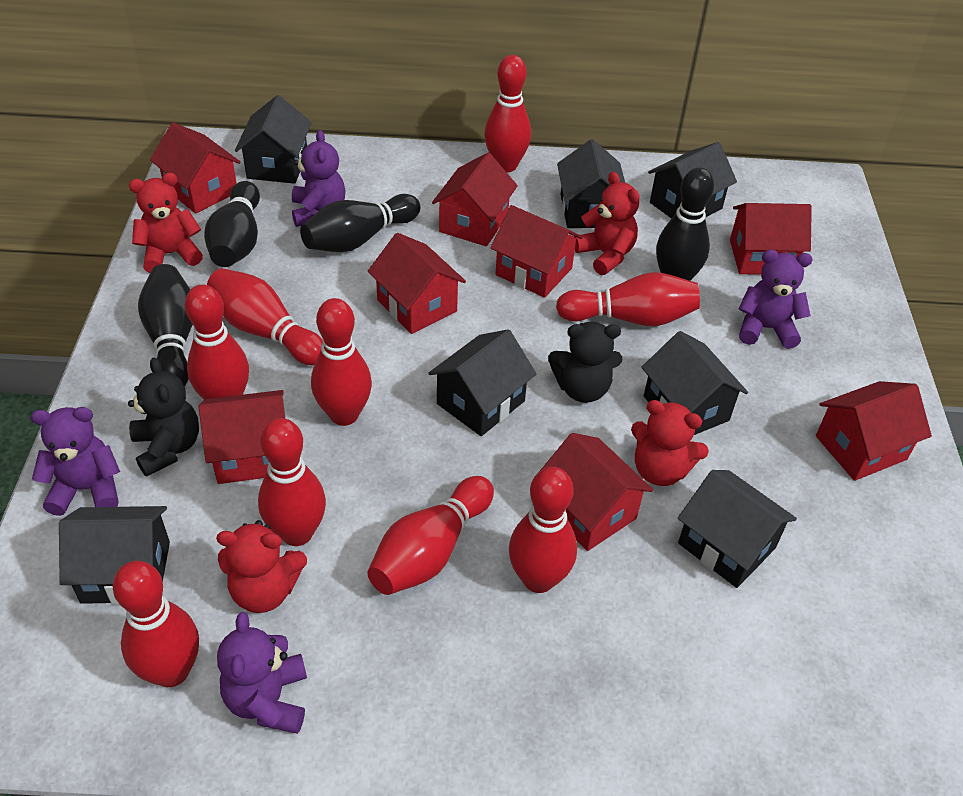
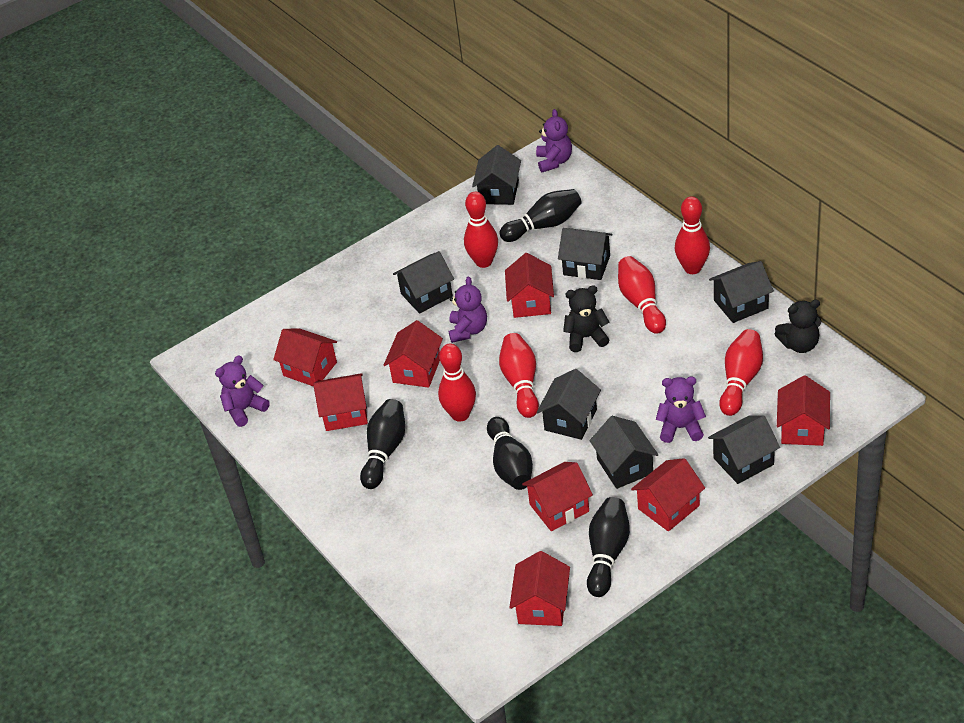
red bowling pin: [113,561,199,687] [185,285,249,399] [207,268,323,365] [258,418,326,546] [311,298,372,426] [367,476,494,595] [484,55,531,172] [509,467,577,593] [556,272,700,326] = 9 -> [438,344,476,422] [464,192,498,268] [499,333,539,418] [618,256,666,334] [675,197,710,274] [719,329,763,416] = 6
red teddy bear: [129,173,203,273] [216,520,307,613] [574,172,639,275] [631,400,709,486] = 4 -> none = 0

